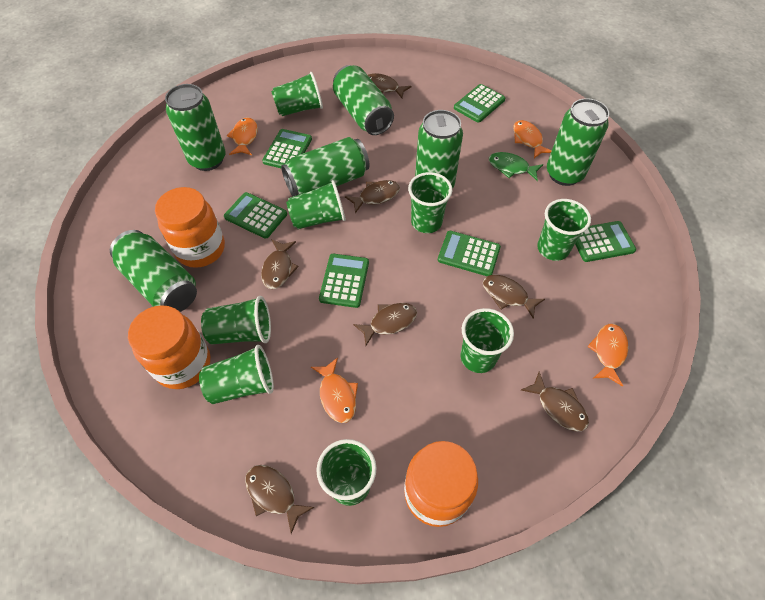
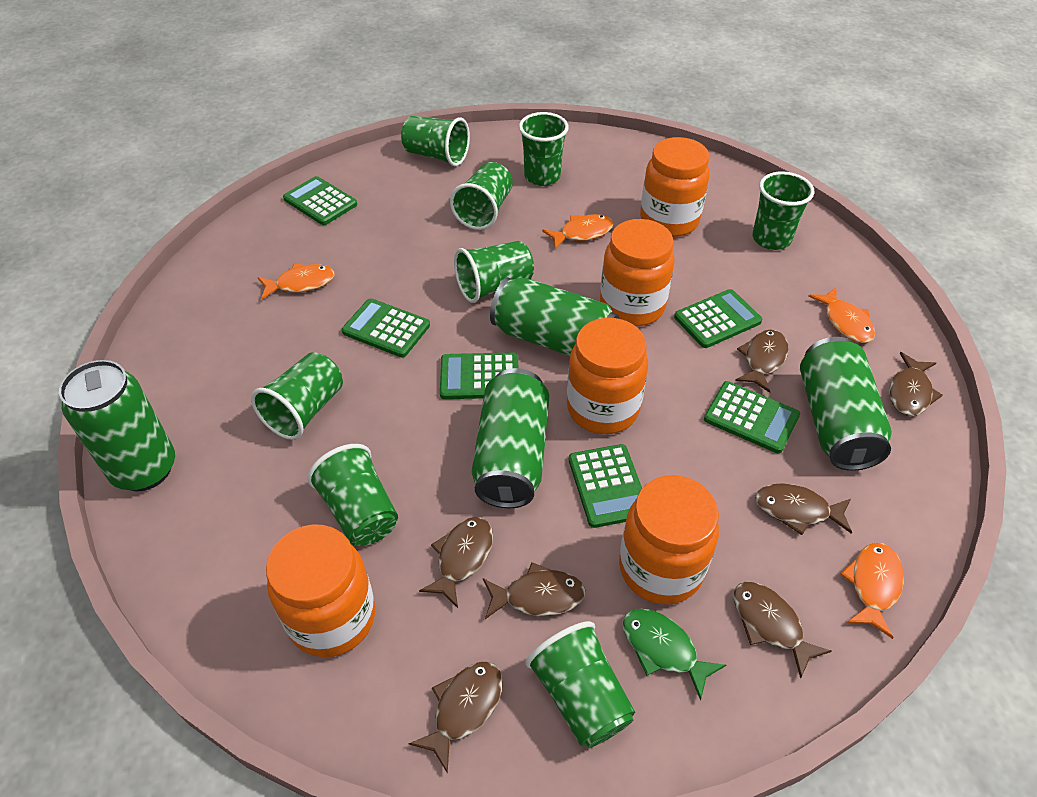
green can: [110,230,197,312] [165,84,226,171] [281,137,370,196] [333,65,394,135] [415,110,463,189] [547,98,609,186] = 6 -> [59,360,175,491] [472,368,549,508] [490,277,619,356] [800,337,892,471] = 4
orange jar: [128,305,210,389] [155,187,225,268] [404,441,478,527] = 3 -> [266,525,375,657] [567,318,648,434] [600,219,675,326] [619,475,719,605] [640,137,710,237] = 5

